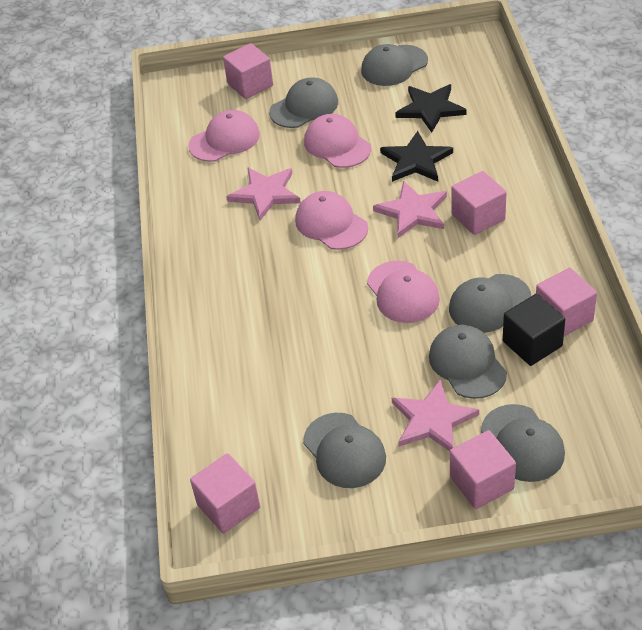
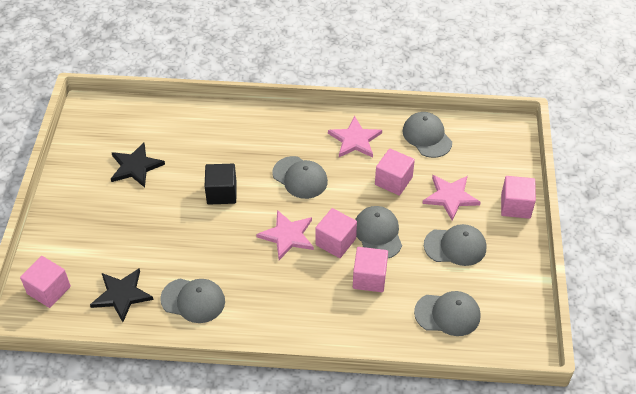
pink cap: [188,110,260,162] [295,191,368,250] [304,114,371,168] [367,261,440,323] = 4 -> none = 0

